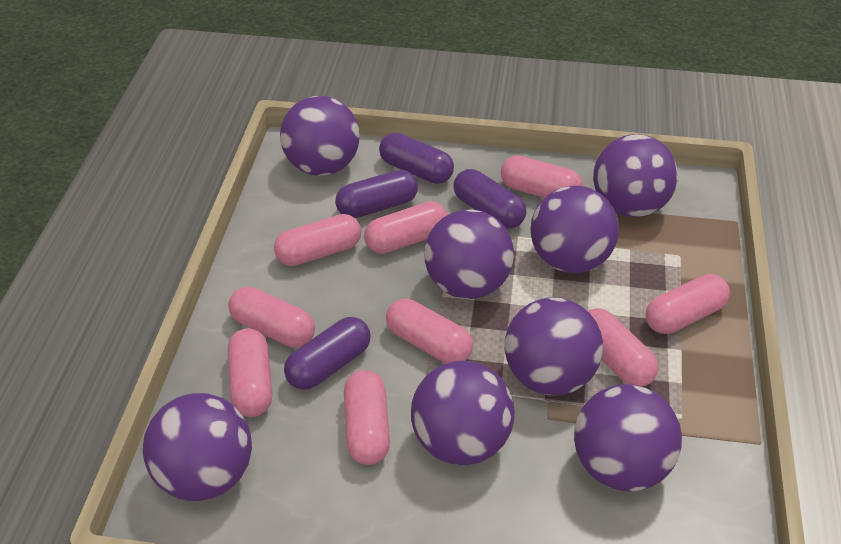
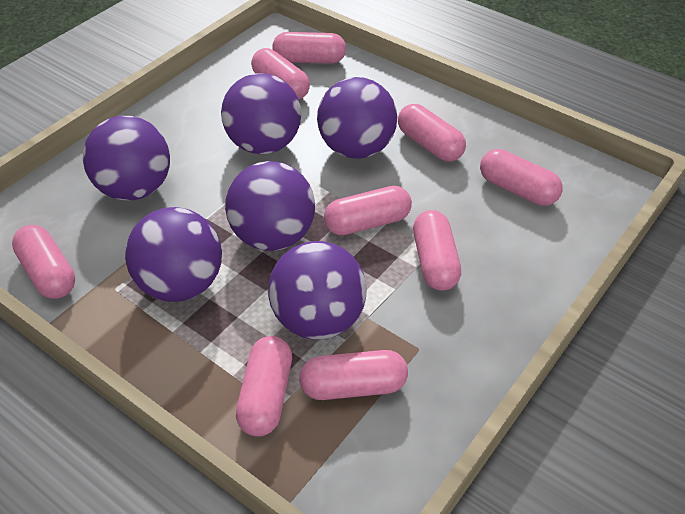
purple ball: [143,393,252,501] [280,96,360,176] [411,361,515,465] [424,209,514,299] [505,298,603,395] [530,186,619,273] [574,384,682,492] [593,134,678,217] = 8 -> [83,116,170,201] [125,207,222,302] [221,73,301,154] [225,161,315,251] [268,241,366,339] [317,77,397,159] = 6
purple capsule: [284,317,371,390] [335,170,418,218] [379,133,454,184] [454,169,526,229] = 4 -> none = 0

